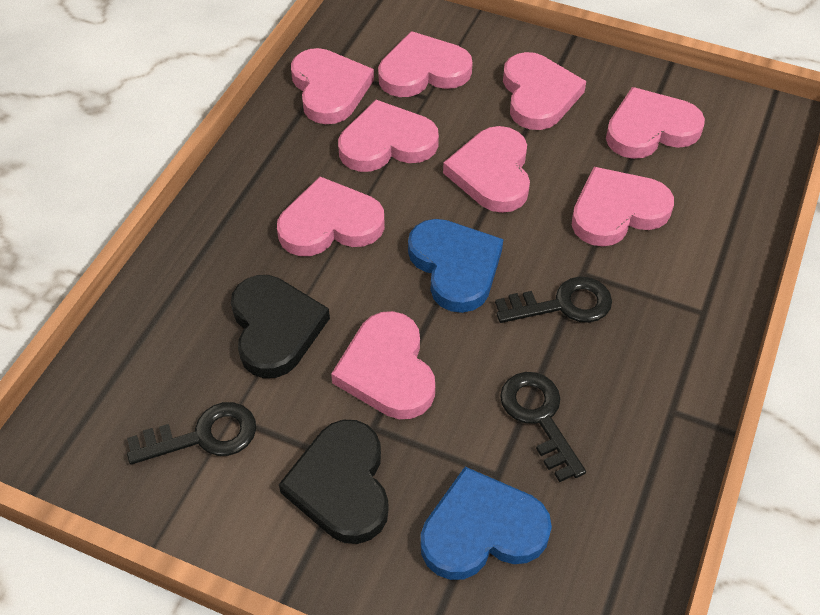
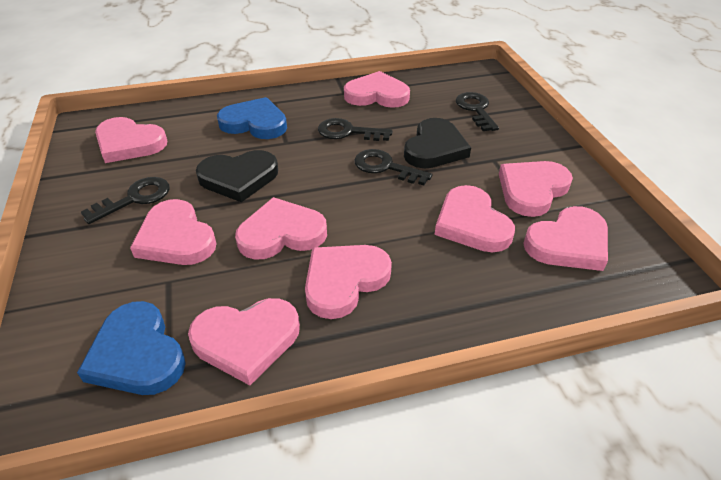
black key: [127,402,256,465] [495,276,612,323] [500,372,586,482] = 3 -> [81,177,169,224] [318,118,392,141] [354,149,433,186] [456,92,499,131] = 4

